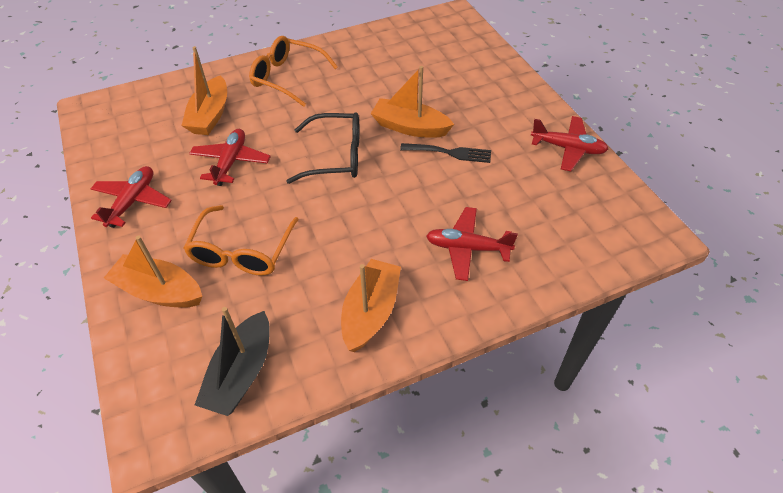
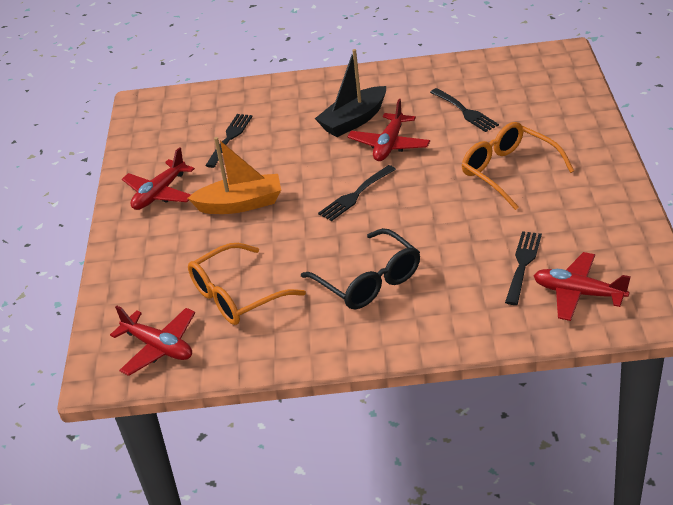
black fork: [400,143,491,163] = 1 -> [205,114,253,168] [318,165,396,221] [430,88,499,132] [505,231,542,305] = 4
orange boat: [104,236,202,308] [181,46,227,135] [341,259,401,352] [371,66,454,138] = 4 -> [188,137,281,214] = 1

